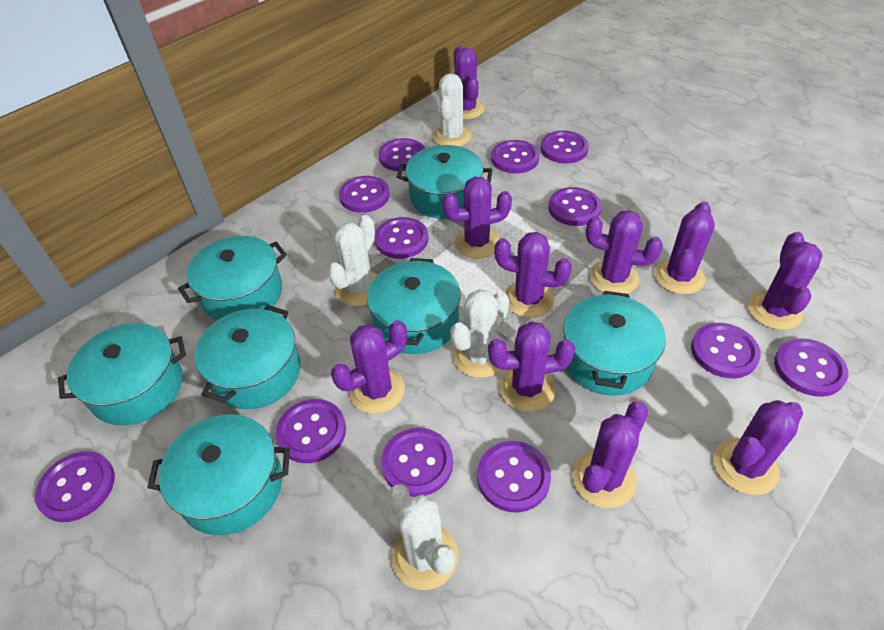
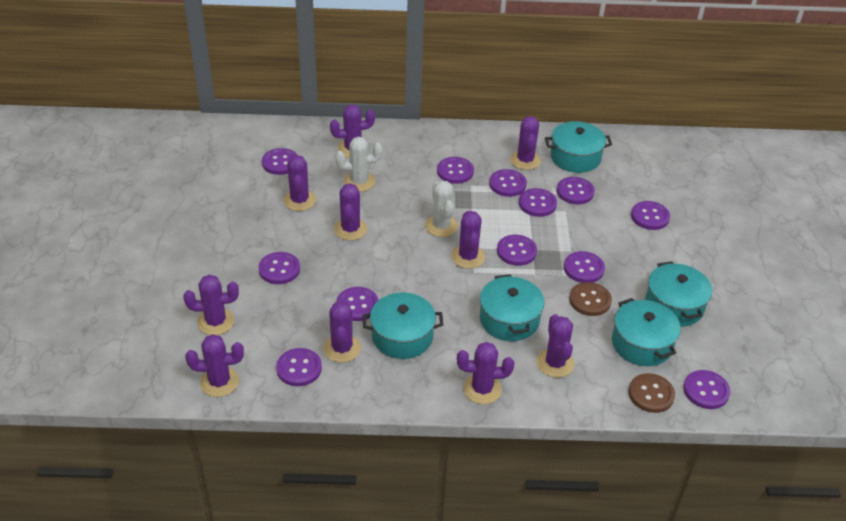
brown button: none = 0 -> [569,282,612,316] [629,373,675,413] = 2
turquoise pot: [58,323,186,426] [147,414,290,535] [178,236,287,320] [195,305,301,409] [367,258,460,354] [397,145,492,219] [564,291,666,396] = 7 -> [363,292,443,359] [480,274,544,341] [545,121,612,173] [612,298,681,366] [645,261,712,327] = 5
white cactus: [328,215,377,306] [388,484,458,590] [433,73,472,147] [450,289,509,378] = 4 -> [335,137,383,192] [425,181,458,237] = 2

